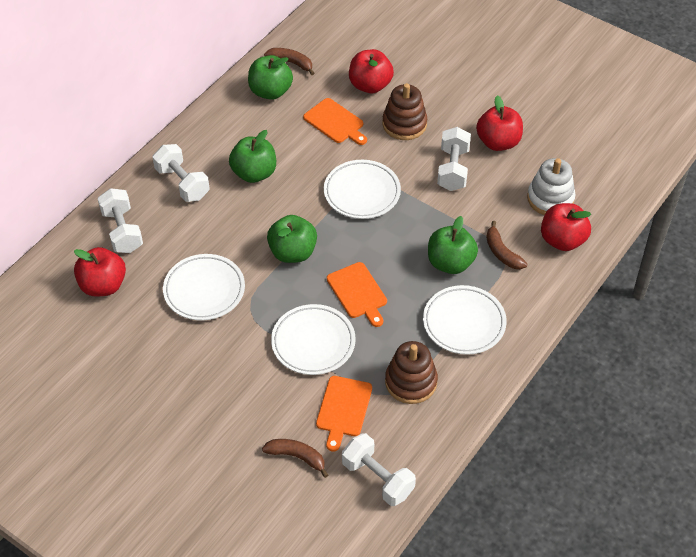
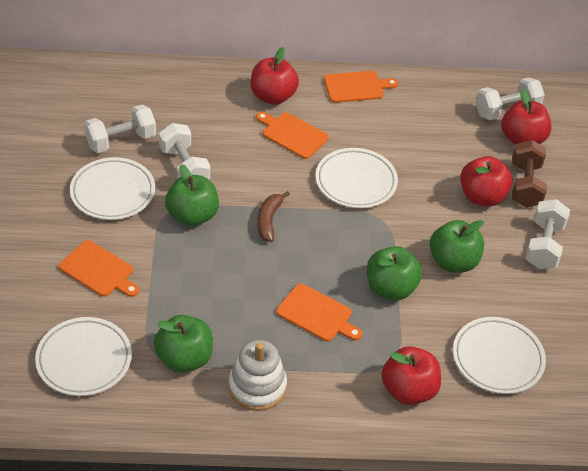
brown banana: [262,439,328,478] [264,48,314,75] [486,221,527,269] = 3 -> [257,191,290,242] = 1
brown dumbbell: none = 0 -> [512,140,547,208] = 1
brown stacking toy: [383,83,427,140] [385,341,438,404] = 2 -> none = 0
orange cutting board: [303,98,367,145] [316,376,372,452] [327,262,387,327] = 3 -> [59,240,139,297] [256,112,329,159] [276,283,362,342] [324,71,398,103] = 4

